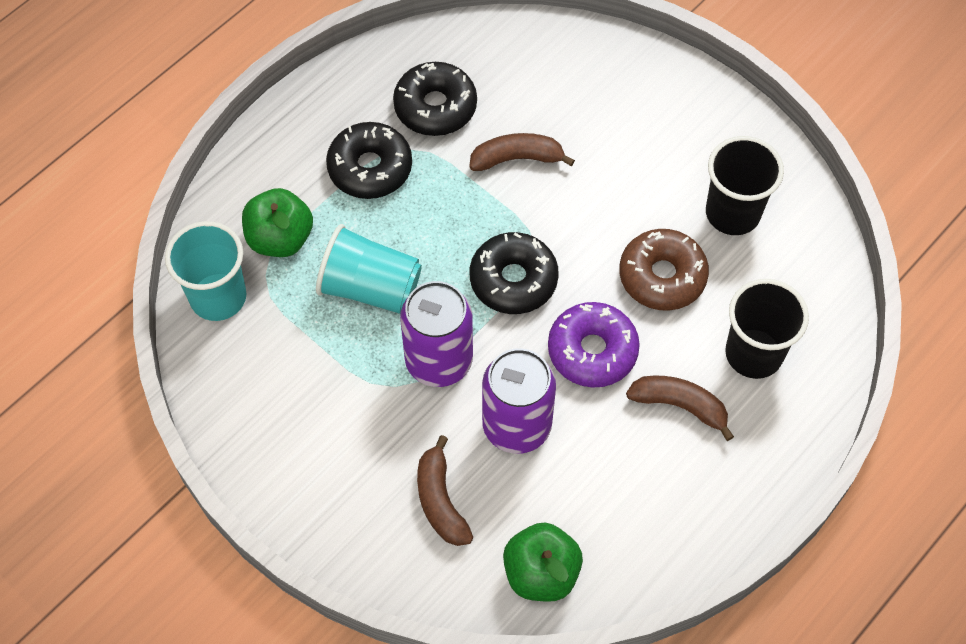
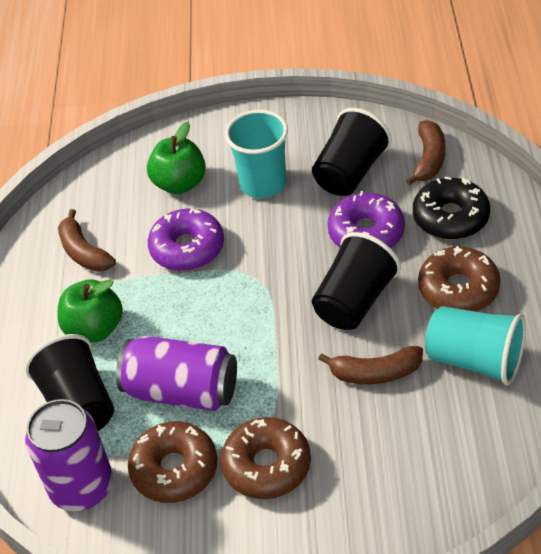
black cup: [706,136,784,235] [725,279,809,379] = 2 -> [25,334,114,431] [312,108,392,196] [312,232,401,330] = 3
black donut: [326,122,412,199] [393,62,477,136] [470,232,559,314] = 3 -> [413,176,490,240] = 1
brown donut: [619,229,709,311] = 1 -> [128,421,217,503] [221,417,311,499] [418,246,501,312] = 3
purple donut: [548,302,640,388] = 1 -> [148,208,224,271] [327,191,405,248] = 2

